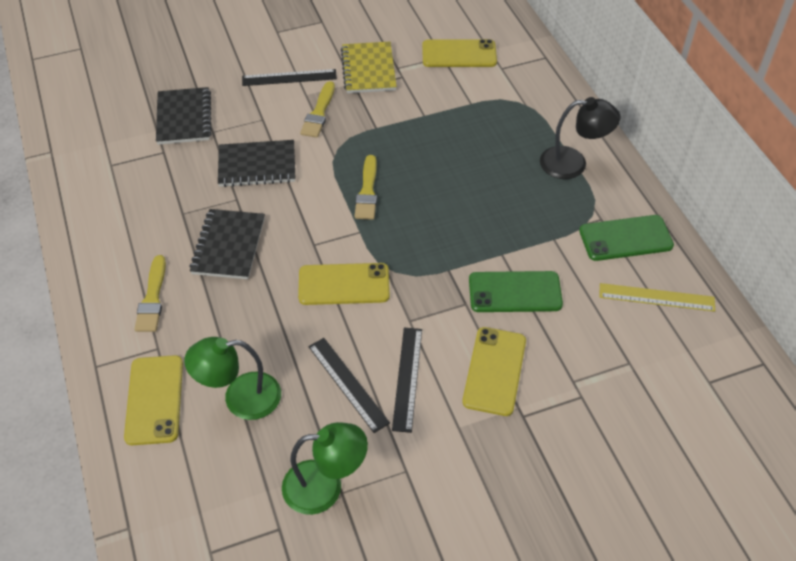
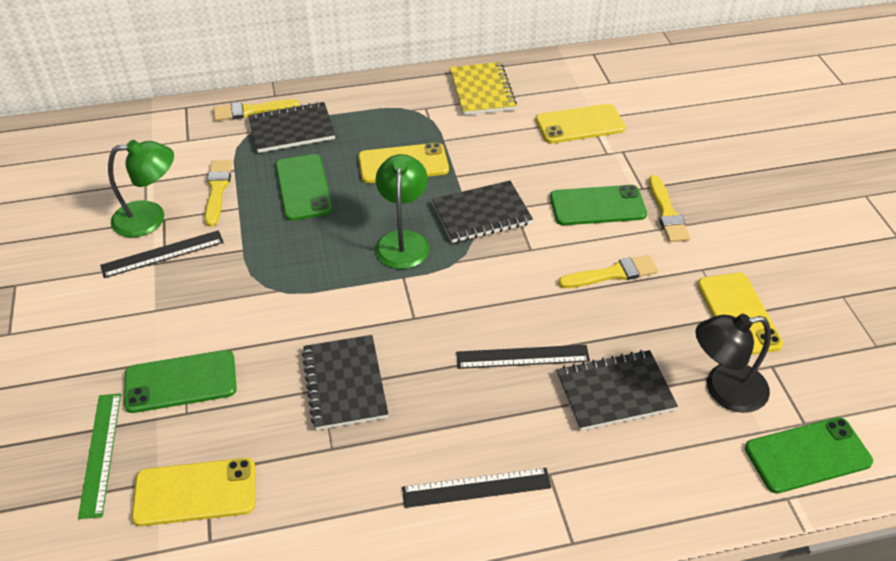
black notebook: [156,87,212,145] [189,209,265,279] [218,140,295,187] = 3 -> [248,102,335,153] [302,335,388,430] [432,181,533,243] [556,350,678,431] = 4
green phone: [469,271,563,312] [579,215,674,261] = 2 -> [124,350,237,413] [275,154,333,221] [550,185,647,225] [745,417,873,493] = 4
green ruler: none = 0 -> [78,393,121,519] = 1
yellow brush: [135,255,166,332] [300,81,335,138] [354,155,377,220] = 3 -> [205,160,232,227] [213,99,300,121] [558,255,658,288] [649,175,690,242] = 4
yellow ruler: [599,283,715,312] = 1 -> none = 0

